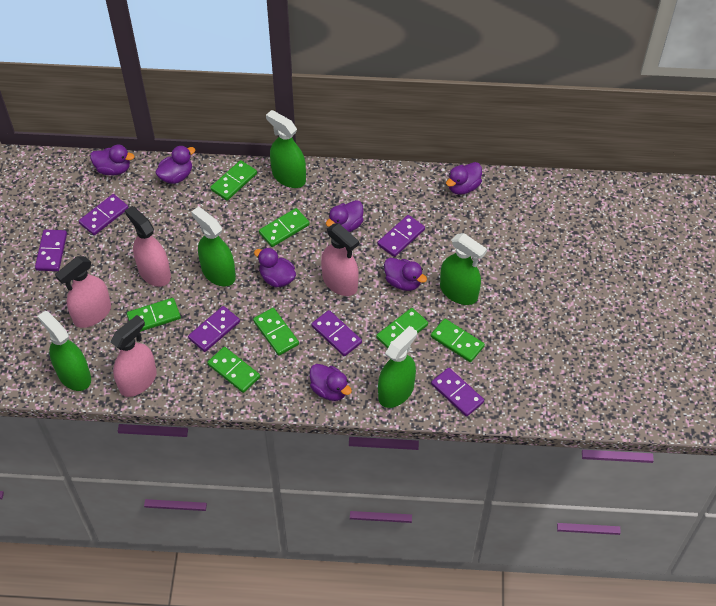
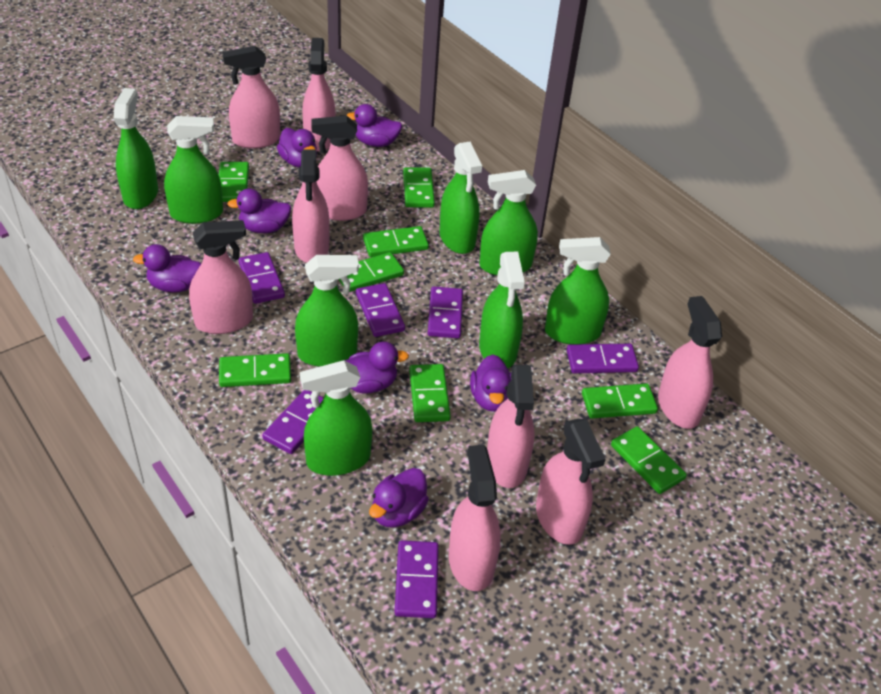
green domino: [127,298,181,332] [207,347,260,393] [210,160,257,201] [253,308,299,355] [259,208,310,247] [376,308,428,348] [431,319,485,362] = 7 -> [219,162,249,202] [219,353,291,387] [339,252,404,292] [363,226,429,257] [403,167,435,208] [409,364,451,422] [582,383,658,419] [611,426,687,494] = 8
green spray bottle: [38,310,91,391] [191,207,236,286] [266,110,306,188] [378,326,417,408] [440,233,487,305] = 5 -> [114,88,158,209] [164,116,223,224] [295,255,359,367] [300,360,372,476] [439,142,482,254] [479,251,525,368] [480,170,538,276] [545,237,611,345] = 8
pink spray bottle: [55,256,111,328] [111,315,157,397] [125,206,171,287] [321,223,359,296] = 4 -> [189,220,253,334] [222,46,280,149] [292,149,330,263] [302,38,335,151] [311,116,368,221] [449,445,501,591] [487,365,534,488] [536,418,606,545] [658,296,722,429] = 9

